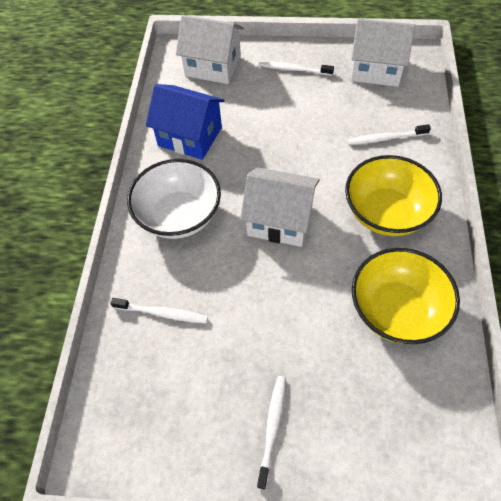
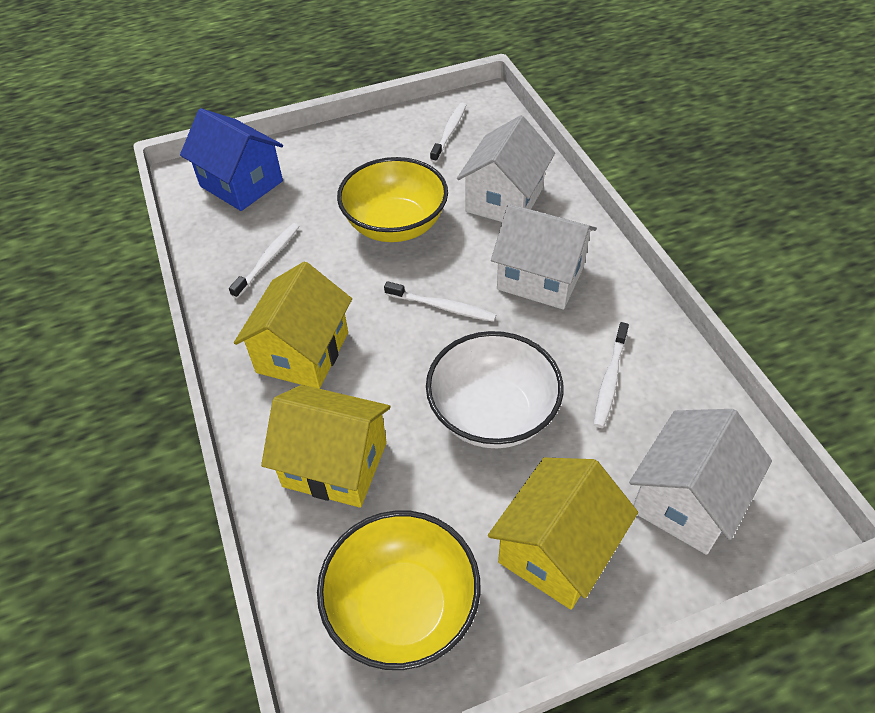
yellow house: none = 0 -> [234,261,352,389] [261,385,390,508] [488,457,638,610] = 3

